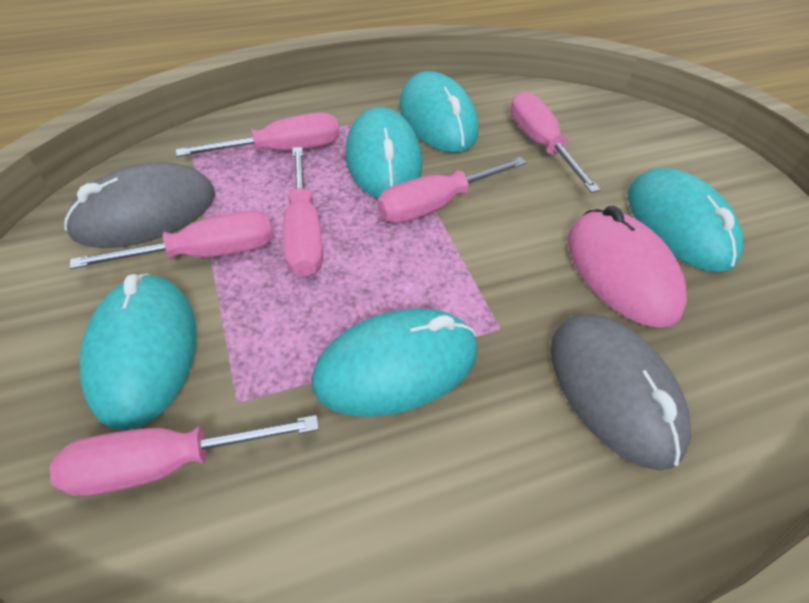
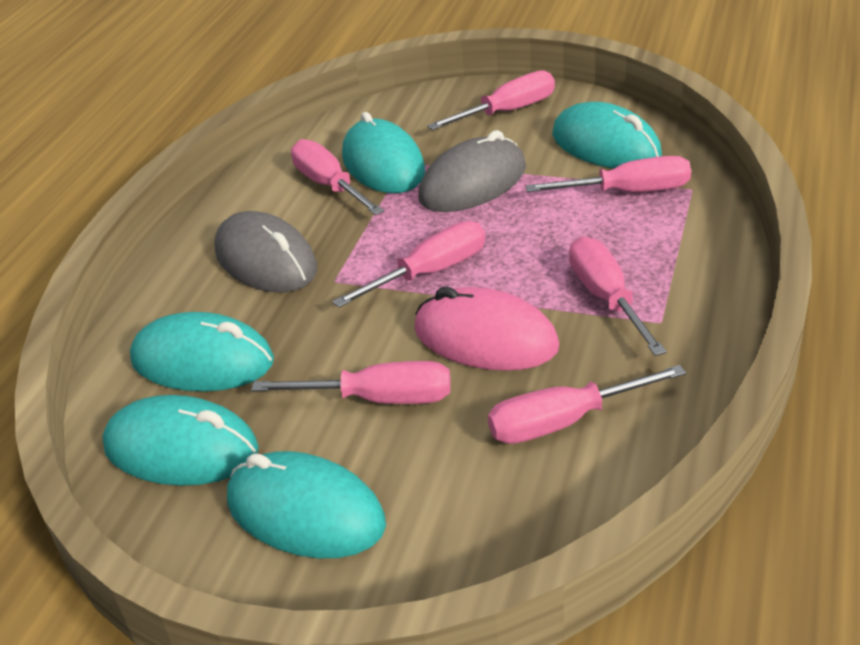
pink screwdriver: [49,415,319,496] [69,210,273,269] [176,113,339,157] [283,147,323,277] [377,157,527,223] [510,91,601,193] = 6 -> [251,361,450,404] [291,139,384,215] [332,221,485,308] [427,70,555,130] [488,365,686,444] [526,156,691,192] [569,236,667,356] = 7

